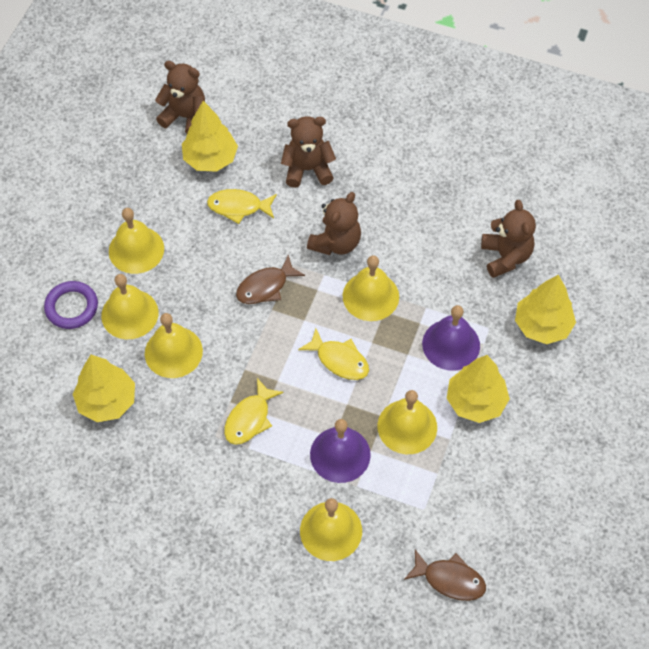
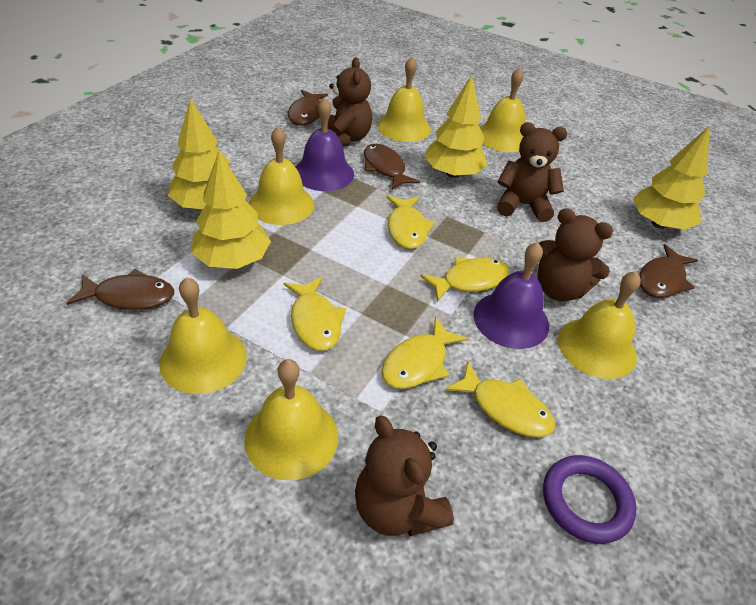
brown fish: [236,255,305,304] [404,550,486,601] = 2 -> [67,269,174,310] [288,90,328,125] [364,144,420,190] [639,244,698,298] = 4
yellow fish: [207,189,277,224] [224,378,284,445] [298,328,369,380] = 3 -> [284,277,346,351] [381,317,468,389] [387,196,435,249] [420,257,510,302] [445,362,555,438] = 5

